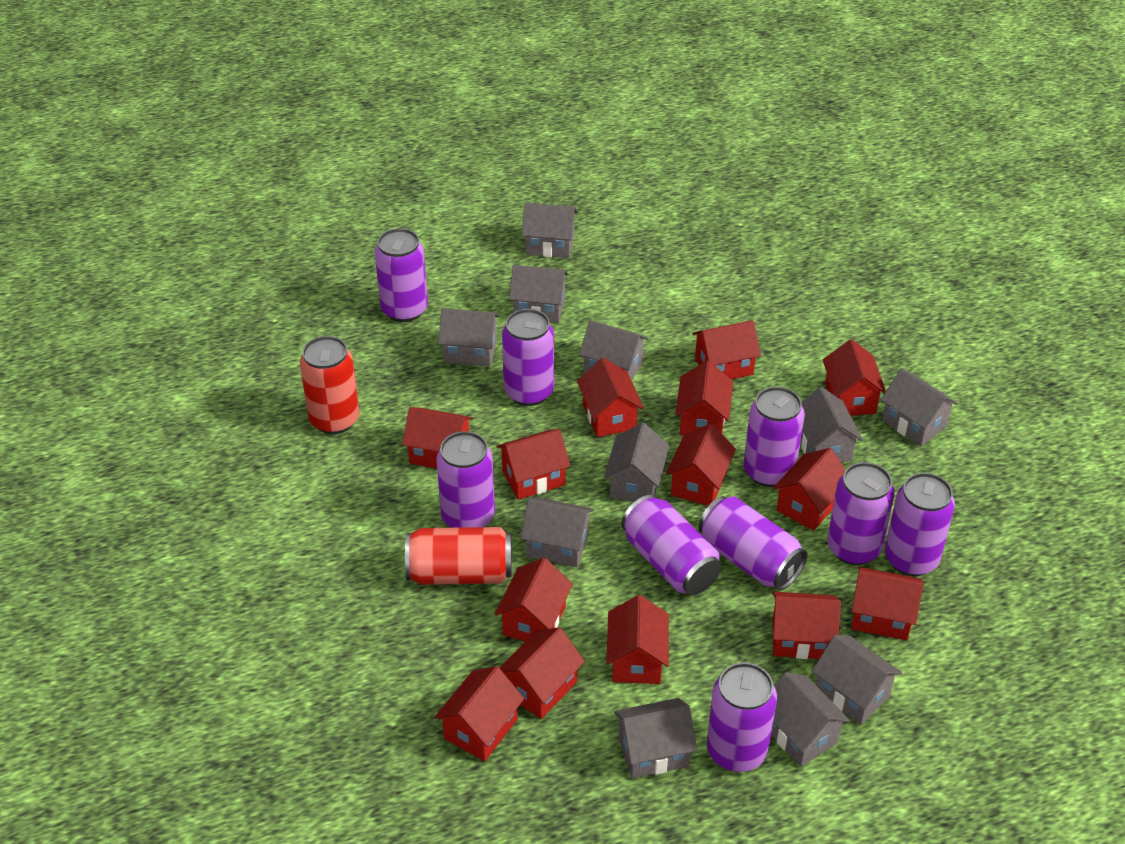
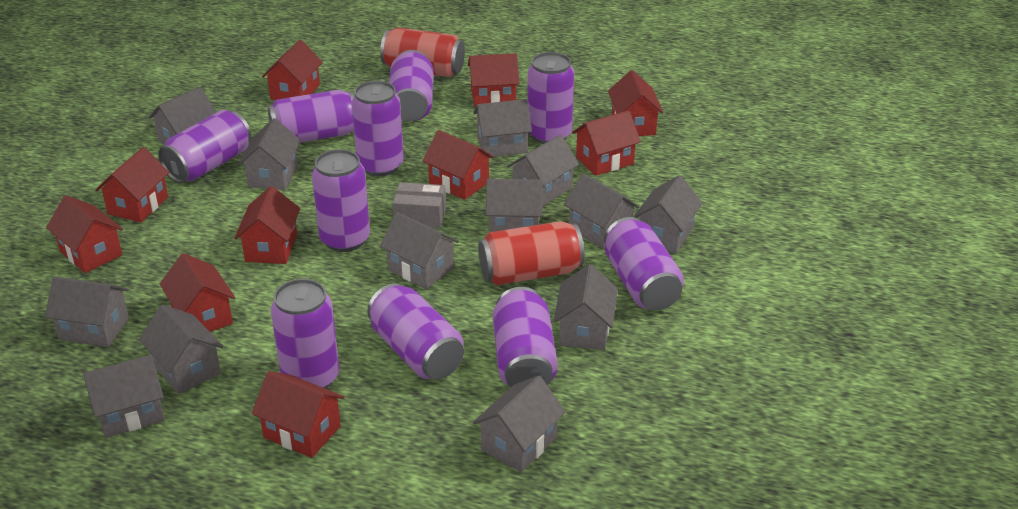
grey box: none = 0 -> [393,182,446,228] = 1
grey house: [438,308,500,367] [509,265,569,323] [521,497,594,567] [522,203,578,258] [579,320,649,381] [604,422,669,502] [614,698,697,779] [771,672,850,767] [801,387,863,463] [812,635,902,725] [880,369,958,446] = 11 -> [45,277,129,347] [83,355,165,438] [139,305,223,394] [149,87,217,145] [238,118,301,190] [380,212,459,289] [473,99,532,157] [473,375,565,472] [486,179,543,232] [507,135,579,206] [554,264,618,350] [564,173,639,249] [633,175,702,253] = 13
purple can: [375,228,428,322] [436,431,495,528] [502,309,554,406] [621,495,721,595] [699,496,808,590] [707,662,777,772] [744,387,805,487] [827,462,895,565] [885,473,955,576] = 9 -> [158,110,251,183] [268,90,354,143] [271,279,339,389] [312,149,370,252] [351,81,404,176] [367,283,464,380] [389,50,434,121] [493,287,558,387] [527,52,574,144] [604,217,684,311] = 10
red house: [402,407,473,469] [435,666,525,761] [495,558,573,642] [496,429,571,500] [499,627,585,719] [577,358,644,437] [606,595,669,684] [666,424,736,506] [675,361,733,436] [692,320,761,379] [772,591,841,659] [773,448,846,531] [823,339,886,416] [851,567,924,641] = 14 -> [46,195,123,273] [95,147,170,222] [160,253,235,332] [234,186,300,264] [252,371,344,458] [262,40,323,100] [423,130,494,200] [468,53,520,107] [572,110,641,176] [608,70,663,136] = 10

